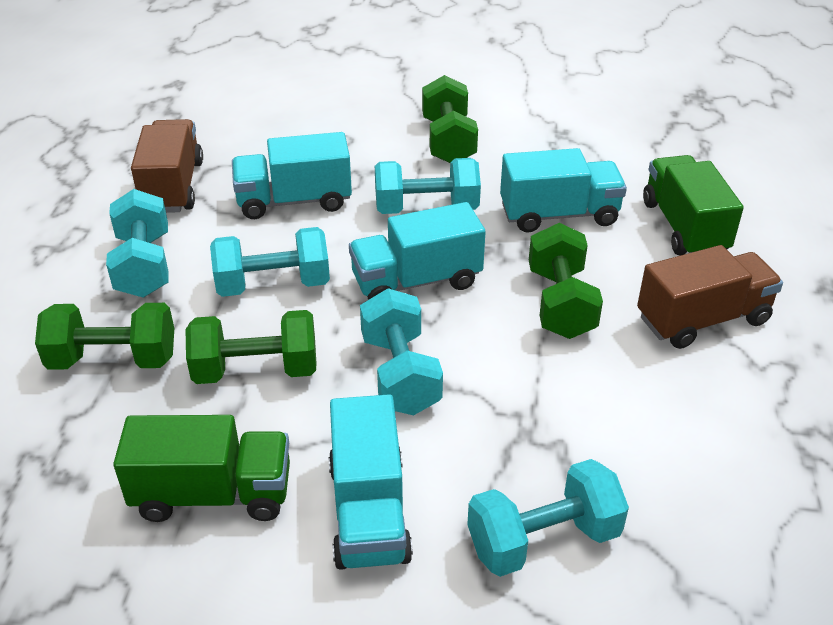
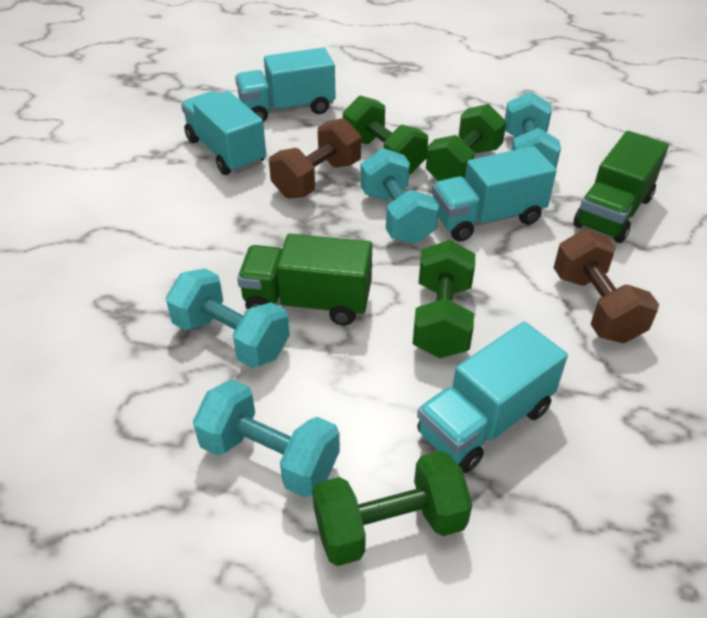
brown dumbbell: none = 0 -> [269,118,361,198] [554,229,659,343] = 2
brown truck: [131,119,203,213] [637,245,783,349] = 2 -> none = 0
turquoise dumbbell: [106,189,169,298] [210,227,330,297] [360,288,443,415] [375,158,481,214] [467,459,629,577] = 5 -> [166,268,290,368] [193,379,340,497] [360,148,439,244] [505,92,561,168] = 4

